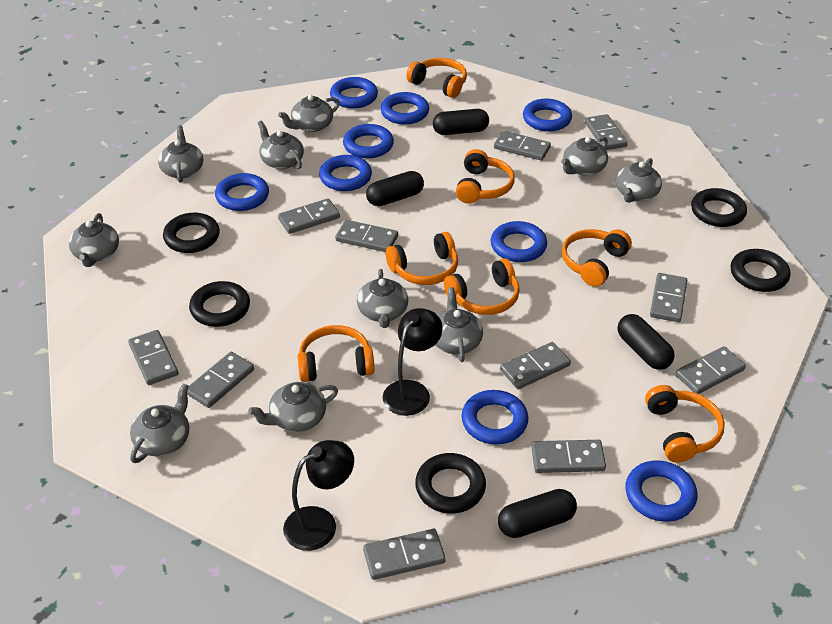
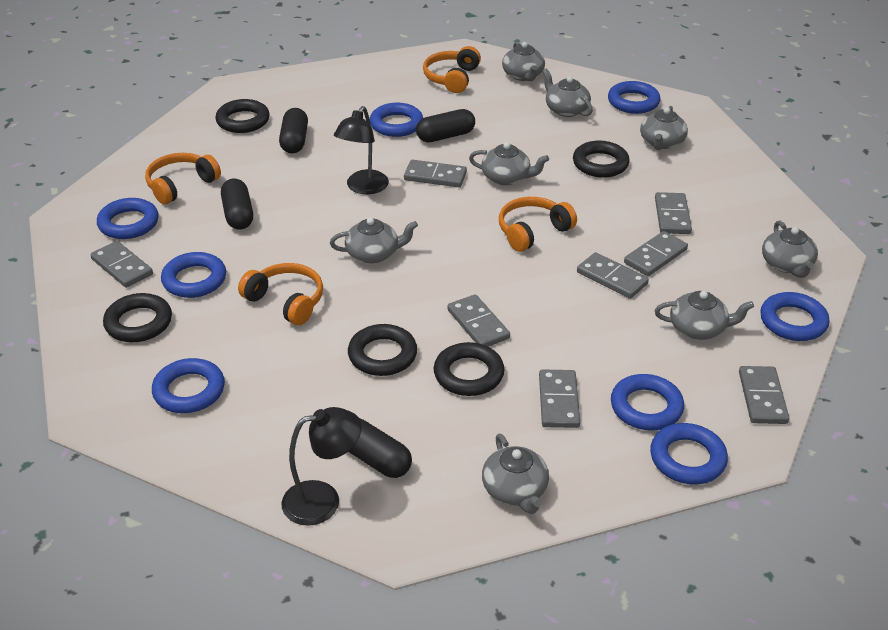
blue ring: [215,173,269,211] [319,155,372,191] [330,77,378,108] [343,124,394,158] [381,92,429,124] [461,390,528,445] [491,221,547,262] [523,99,572,131] [625,461,697,522] = 9 -> [97,198,159,239] [152,358,225,413] [161,252,226,298] [370,103,423,137] [608,81,661,114] [611,374,684,430] [650,423,728,484] [760,292,829,341] = 8
grey domino: [128,330,178,385] [187,352,254,408] [278,198,340,234] [335,220,398,252] [363,529,446,580] [494,131,551,160] [500,342,571,389] [531,440,606,473] [585,114,628,150] [650,273,687,322] [675,346,746,394] = 11 -> [91,241,153,288] [404,160,467,187] [447,294,510,347] [539,370,580,428] [577,252,649,299] [624,231,688,276] [655,192,692,234] [739,366,789,424] = 8
grey teapot: [69,213,119,267] [130,383,189,463] [158,125,203,183] [248,382,338,432] [258,121,304,169] [278,95,340,132] [357,269,408,328] [435,287,483,362] [561,137,608,175] [616,158,662,203] = 10 -> [330,217,418,264] [469,142,549,185] [482,434,549,514] [502,42,545,81] [542,68,593,117] [640,106,688,150] [655,291,754,340] [762,221,818,278] = 8
orange headphones: [298,325,375,382] [386,232,458,285] [406,58,467,98] [444,258,520,315] [456,149,515,204] [562,229,632,287] [645,385,725,463] = 7 -> [145,153,221,205] [238,263,323,325] [423,46,481,93] [499,197,577,252] = 4

